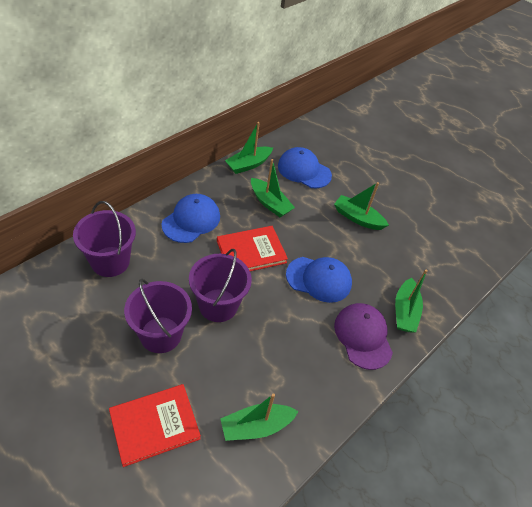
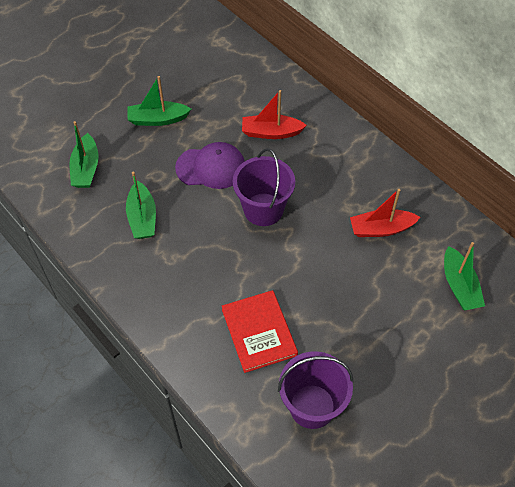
blue cap: [162,194,220,243] [278,147,332,188] [286,257,352,303] = 3 -> none = 0
green boat: [220,393,299,441] [225,122,273,174] [251,159,295,217] [334,182,389,230] [395,270,428,332] = 5 -> [69,121,98,188] [126,172,156,239] [128,76,191,126] [444,242,485,310] = 4
purple bucket: [73,201,136,277] [124,279,192,353] [189,249,252,322] = 3 -> [232,148,295,226] [278,351,354,429] = 2
red boat: none = 0 -> [242,90,307,139] [350,189,420,237] = 2
red book: [109,384,201,467] [217,226,288,271] = 2 -> [222,290,298,373] = 1

